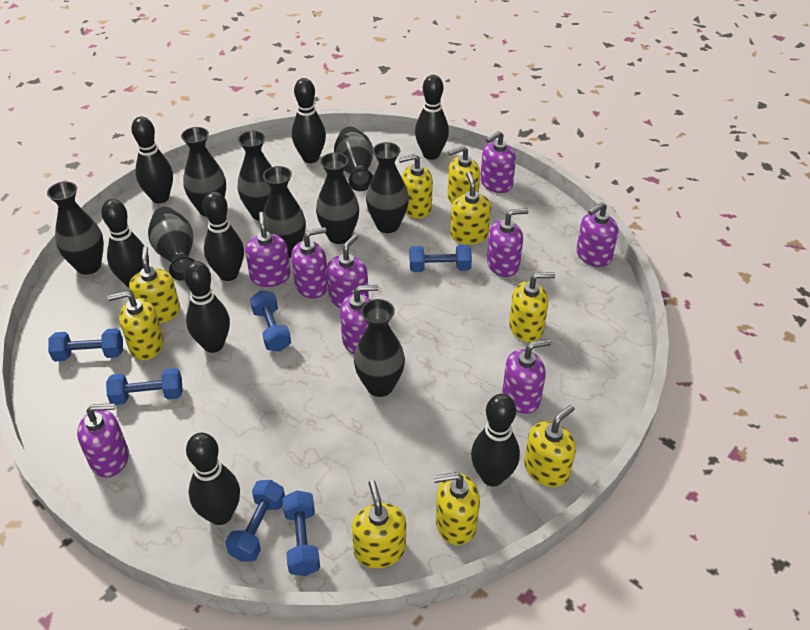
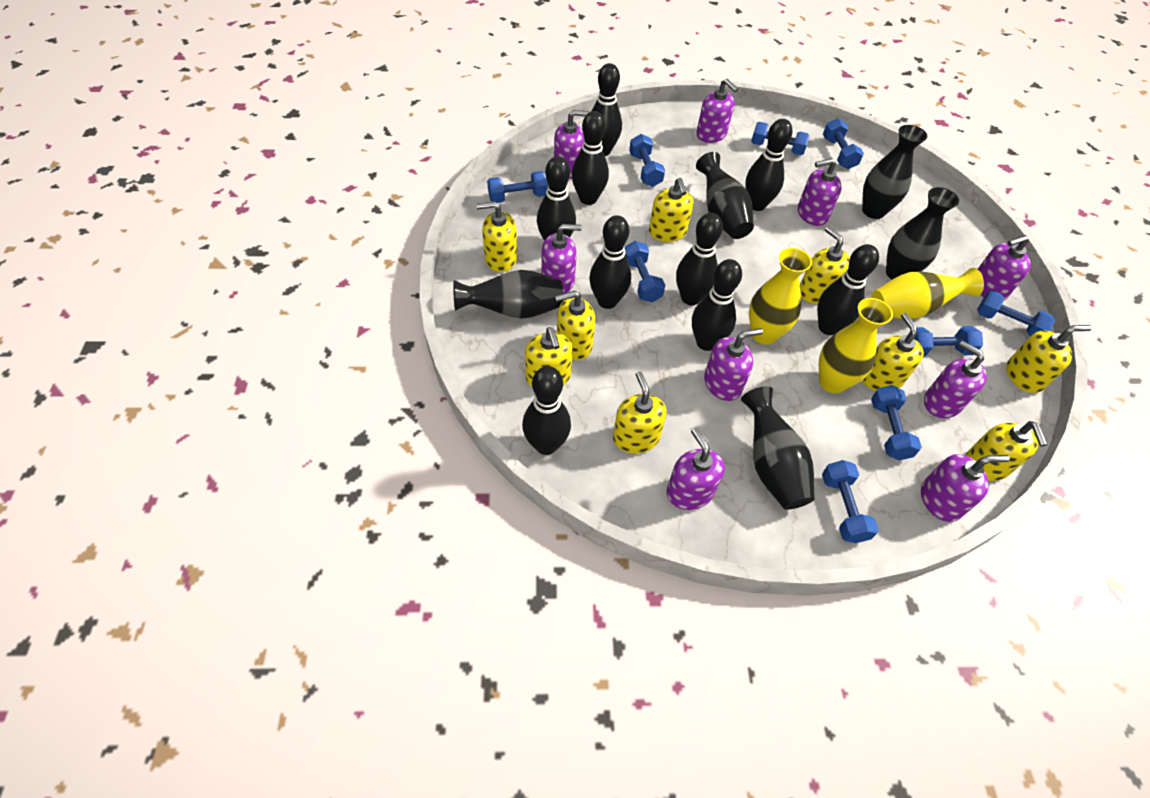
black bowling pin: [101,199,149,288] [131,117,173,203] [184,261,230,353] [186,433,240,525] [203,191,244,281] [292,78,326,163] [415,75,449,160] [471,394,520,487] = 8 -> [522,366,571,455] [537,156,576,241] [572,111,609,205] [589,215,631,309] [592,63,622,156] [676,213,723,305] [692,259,742,351] [745,119,792,211] [817,244,879,335] = 9
black vase: [47,182,104,275] [148,207,195,281] [181,127,226,217] [238,130,272,220] [263,166,306,258] [316,153,359,244] [334,127,373,191] [354,299,405,397] [366,142,409,233] = 9 -> [453,270,563,319] [696,152,754,239] [741,386,815,510] [862,125,927,219] [886,187,959,279] = 5
blue dumbbell: [48,328,123,361] [106,368,183,405] [225,480,285,562] [250,290,291,351] [283,491,320,576] [409,245,472,272] = 6 -> [487,171,548,203] [624,241,665,302] [629,134,665,187] [751,122,810,155] [822,460,879,543] [823,118,864,169] [871,385,922,460] [914,326,983,357] [977,290,1055,336] = 9
yellow vase: none = 0 -> [749,248,812,345] [819,298,893,393] [871,268,984,319] = 3

